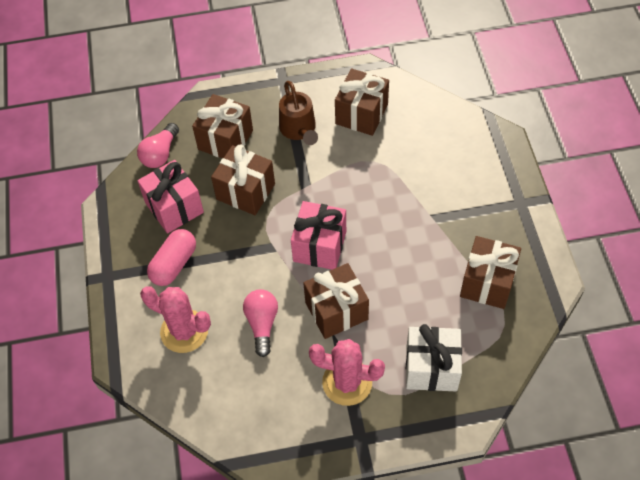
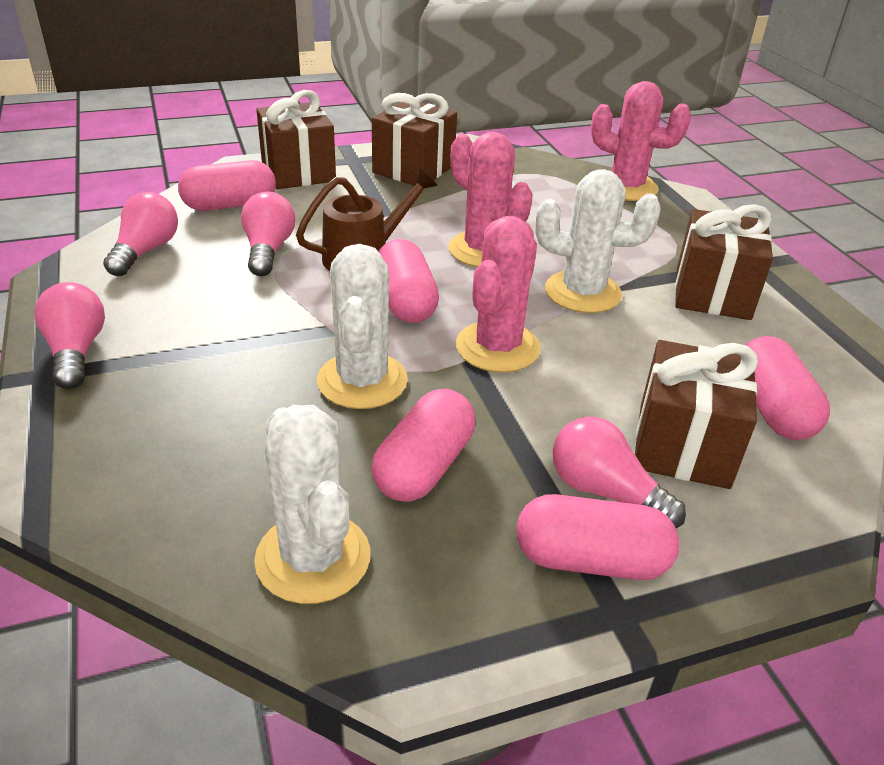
brown gift: [192,94,253,158] [211,145,275,215] [303,263,369,339] [335,68,389,136] [460,236,521,309] = 5 -> [256,90,336,189] [372,93,457,186] [635,340,758,489] [675,204,773,320] = 4
pink cactus: [140,286,211,353] [309,339,385,406] = 2 -> [448,132,533,267] [456,216,541,373] [591,81,691,201] = 3
pink capsule: [147,229,196,286] = 1 -> [178,160,276,211] [372,389,475,502] [378,239,439,323] [516,494,679,580] [746,336,830,440] = 5
pink gift: [137,160,204,233] [291,201,346,270] = 2 -> none = 0
pink light bulb: [137,123,179,168] [243,289,278,357] = 2 -> [34,282,105,389] [103,192,178,276] [241,191,295,276] [553,417,686,528] = 4
white cactus: none = 0 -> [254,405,370,604] [317,244,408,409] [535,169,661,313] = 3
white gift: [406,324,462,391] = 1 -> none = 0

